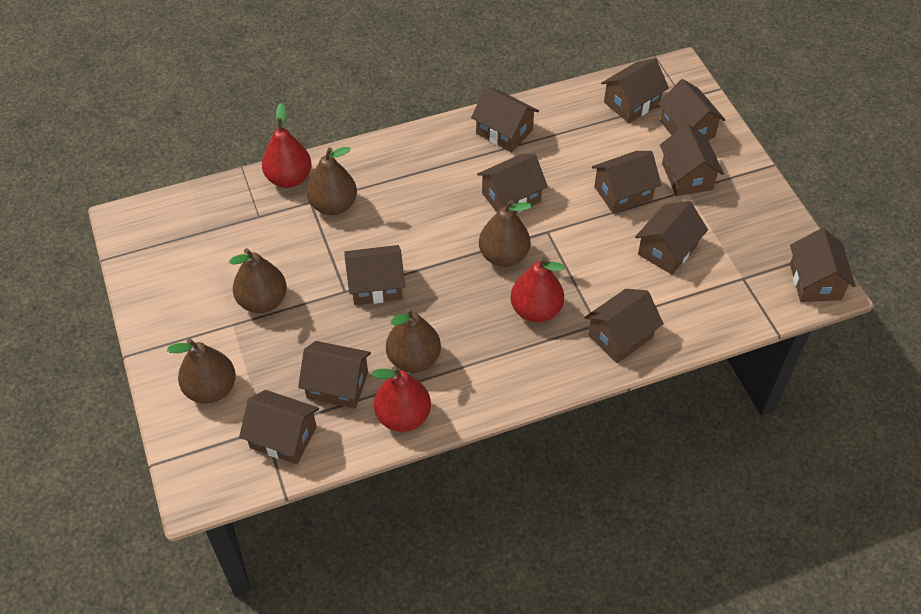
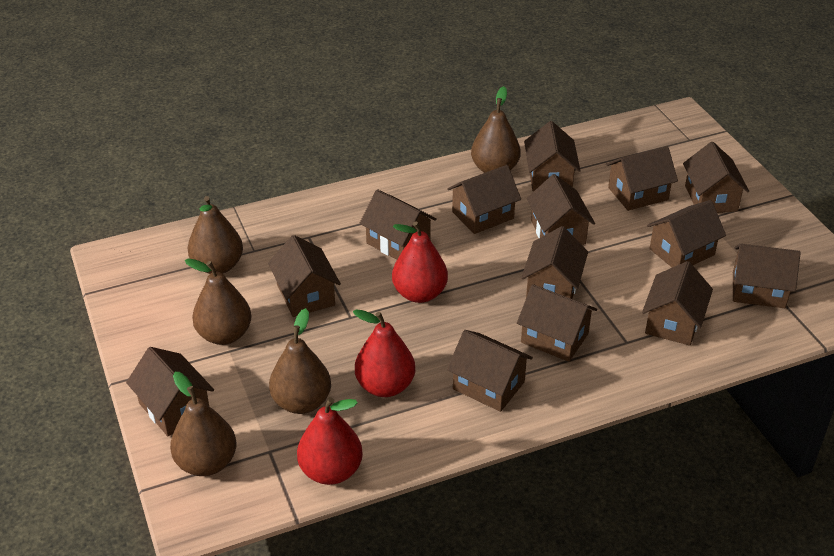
brown house: [239,390,319,464] [298,341,371,409] [344,245,405,305] [471,87,539,152] [477,154,548,213] [584,289,664,363] [592,151,662,214] [601,58,669,123] [635,201,708,275] [658,79,725,140] [660,124,724,196] [790,228,856,302] = 12 -> [126,347,214,436] [268,235,341,317] [360,189,437,260] [447,165,521,234] [447,330,533,412] [517,284,597,362] [521,226,588,299] [524,121,581,191] [527,174,595,245] [606,146,678,211] [642,261,713,346] [647,200,726,268] [683,142,749,213] [733,244,801,308] = 14

